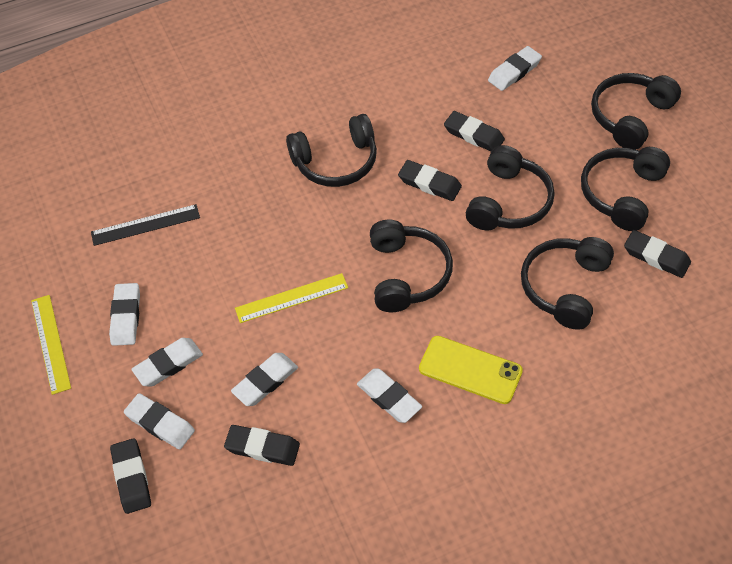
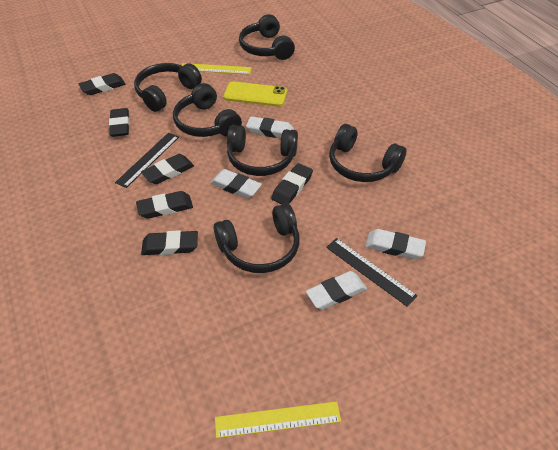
black eraser: [110,438,151,514] [224,425,300,466] [398,160,462,201] [444,111,505,151] [624,230,691,278] = 5 -> [79,73,126,95] [109,108,130,137] [136,191,193,219] [141,154,194,184] [141,230,198,255] [271,163,313,204] = 6
black ruler: [91,204,200,246] = 1 -> [115,133,179,188] [326,238,417,307] = 2
white eraser: [109,283,140,346] [124,393,195,449] [131,338,203,387] [231,353,298,406] [357,369,422,423] [488,46,542,91] = 6 -> [210,169,262,199] [246,116,294,138] [306,271,367,310] [365,229,426,259] = 4

